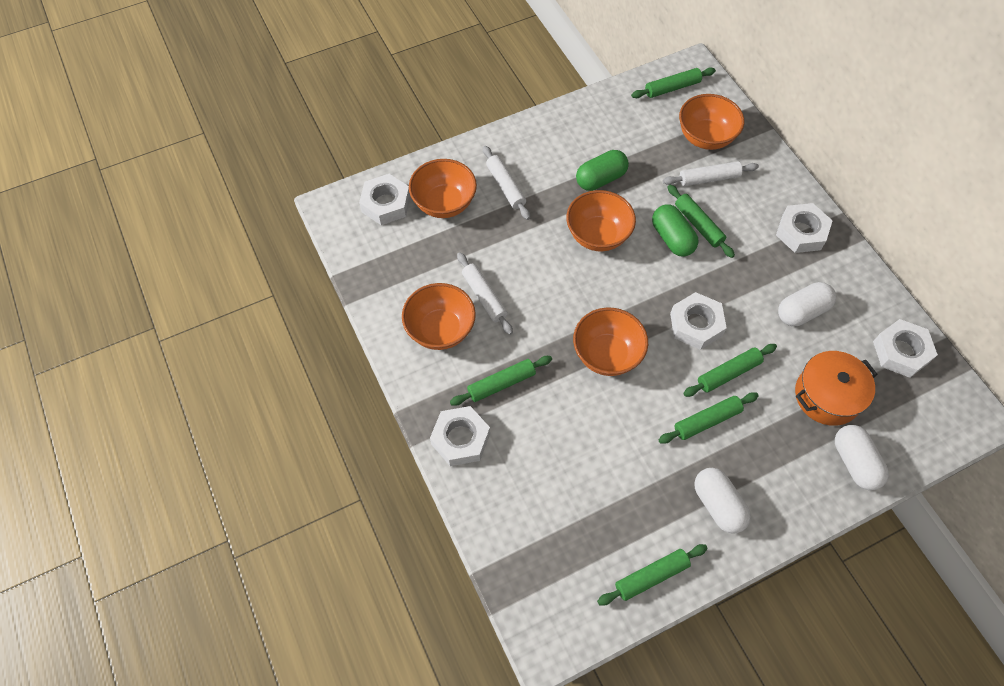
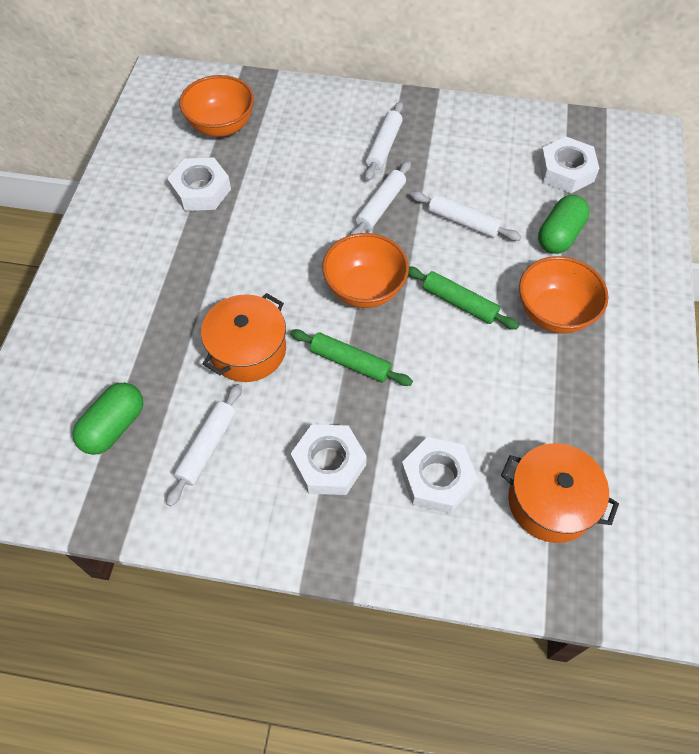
green rolling pin: [450,356,552,406] [597,544,708,606] [631,68,716,98] [659,392,759,444] [668,185,735,258] [683,344,777,397] = 6 -> [290,329,413,386] [408,267,519,330] = 2
orange bowl: [402,283,476,350] [409,159,477,218] [566,190,636,251] [573,307,648,376] [679,94,744,150] = 5 -> [179,75,254,137] [322,233,409,308] [519,256,608,334] = 3
orange pot: [795,351,878,426] = 1 -> [201,293,286,382] [501,443,619,543] = 2
white capsule: [694,468,751,534] [778,282,836,326] [835,425,889,490] = 3 -> none = 0
white nut: [359,174,410,225] [430,406,490,466] [670,292,727,350] [776,203,833,253] [873,319,938,378] = 5 -> [167,157,231,211] [291,424,367,495] [401,437,478,514] [539,137,599,193] = 4
white rolling pin: [457,252,513,335] [483,146,530,220] [663,161,759,186] = 3 -> [166,384,242,507] [350,161,411,235] [365,101,403,181] [410,191,521,241] = 4

